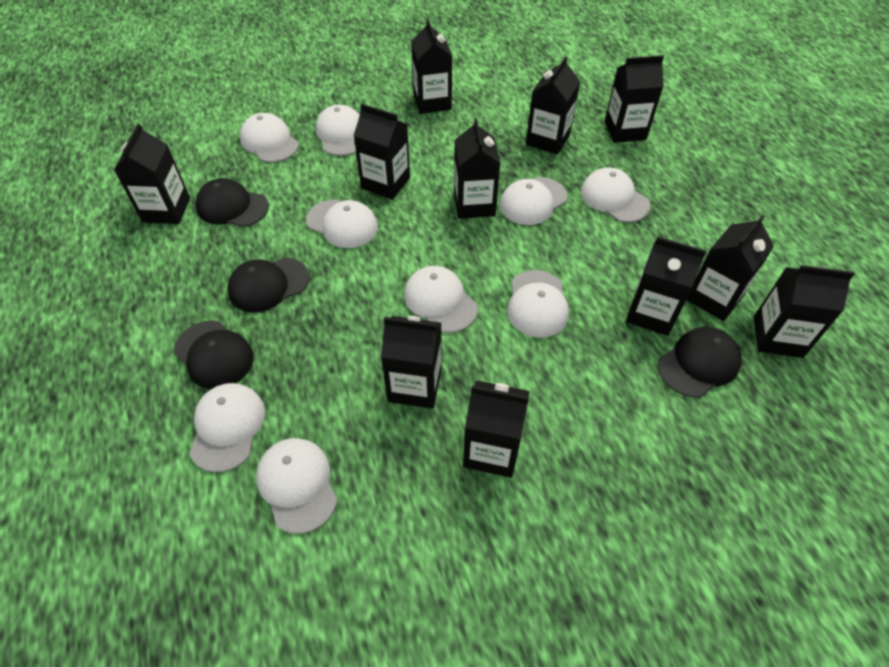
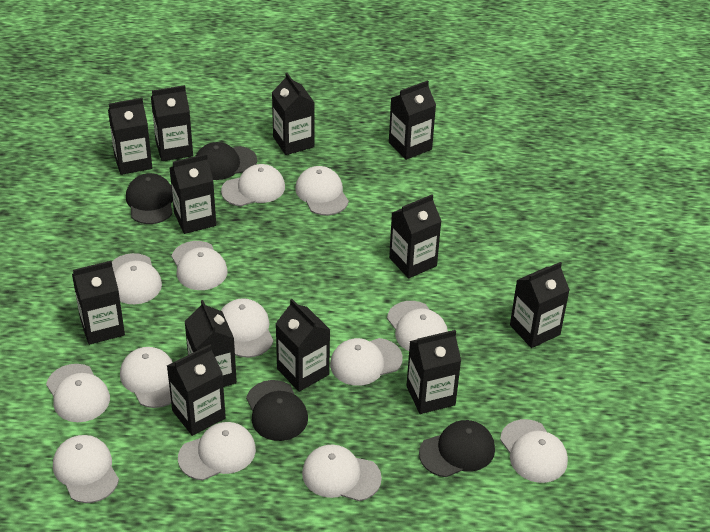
black carton: [114,124,190,224] [353,104,410,200] [381,316,441,409] [411,19,452,114] [454,118,500,219] [463,380,530,478] [526,56,580,155] [605,55,664,143] [626,237,706,336] [686,215,774,321] [754,265,855,358] = 11 -> [72,261,125,345] [108,98,152,175] [151,85,193,161] [167,345,226,436] [170,154,216,234] [184,300,237,387] [272,73,315,155] [275,299,330,392] [389,80,436,160] [389,195,441,279] [406,330,461,414] [510,262,570,348] = 12
white cap: [189,383,265,473] [240,113,299,162] [256,438,338,534] [306,199,378,248] [316,105,360,156] [404,266,478,333] [500,177,568,225] [507,270,569,338] [581,167,651,222] = 9 -> [46,364,110,422] [53,435,119,503] [112,253,162,304] [120,347,173,408] [172,241,228,290] [178,422,256,480] [221,164,285,206] [221,298,273,358] [295,166,349,215] [302,444,382,501] [330,338,403,386] [387,301,448,351] [500,419,568,483] = 13

